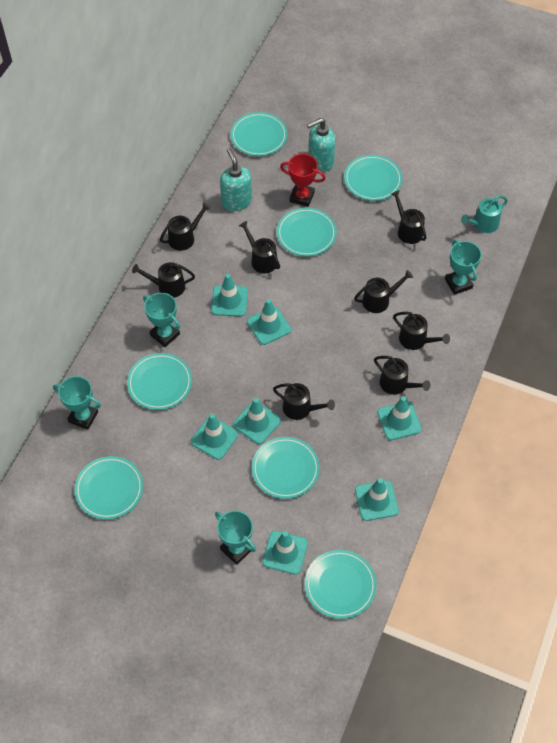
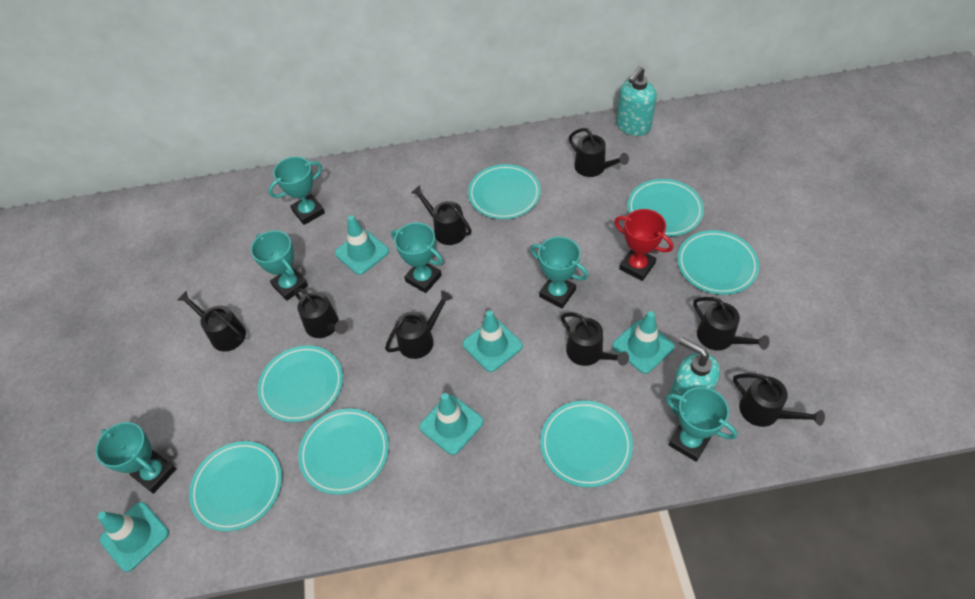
turquoise traffic cone: [191,414,238,460] [211,274,248,316] [233,398,281,444] [247,299,291,345] [262,531,308,575] [355,478,399,521] [377,396,422,440] = 7 -> [98,502,169,572] [335,215,389,275] [419,393,484,455] [463,311,523,372] [612,311,675,374] = 5
turquoise trophy: [53,376,101,430] [143,293,180,347] [215,510,256,565] [445,240,482,295] = 4 -> [95,422,176,494] [251,231,308,301] [268,156,325,225] [391,223,443,293] [530,237,588,308] [665,387,737,462] = 6
turquoise watering can: [461,195,508,233] = 1 -> none = 0

